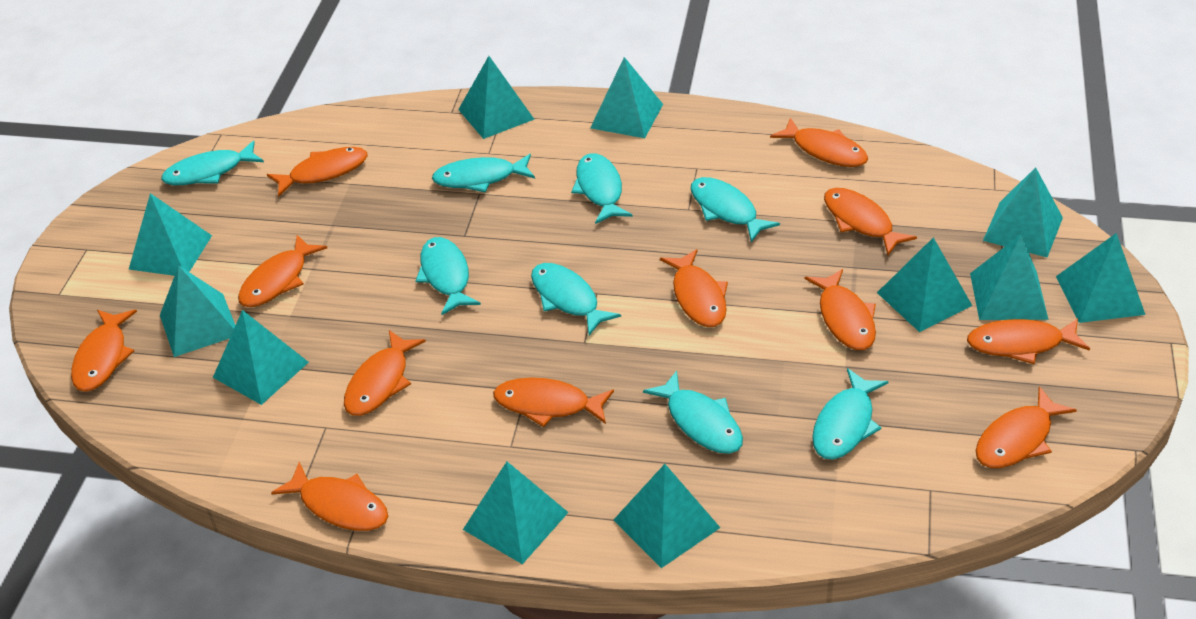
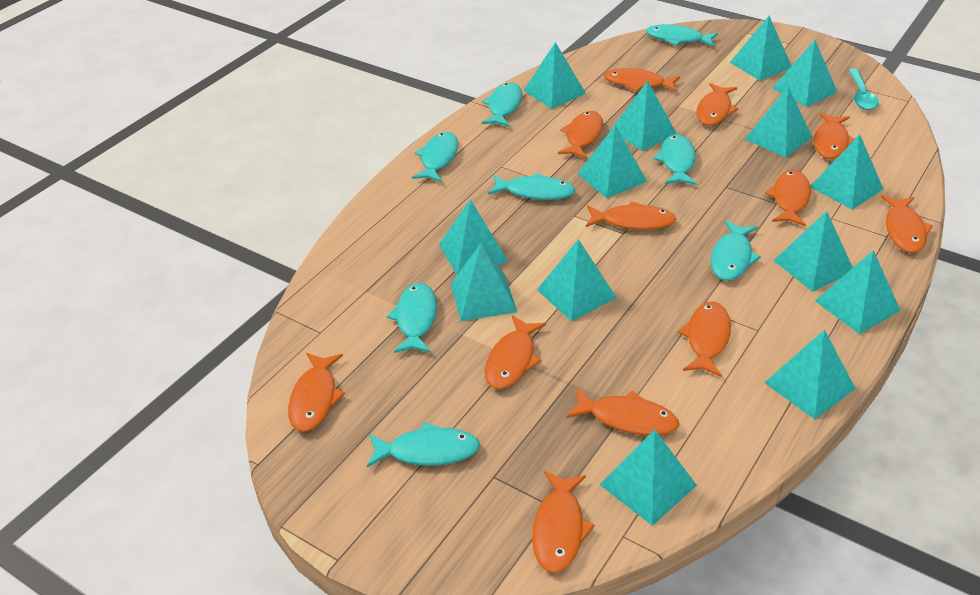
turquoise pyramid: [129,193,212,276] [160,265,235,357] [213,310,309,405] [458,56,534,139] [463,462,569,564] [590,57,663,138] [614,464,720,568] [877,237,972,332] [970,234,1049,320] [983,167,1063,257] [1056,233,1145,323] = 11 -> [439,199,508,275] [451,243,517,321] [524,42,586,109] [537,239,617,321] [577,125,647,198] [600,430,697,526] [610,81,677,151] [730,16,792,81] [745,87,812,158] [765,329,856,419] [773,40,837,107] [773,211,853,292] [810,134,883,210] [815,250,901,334] = 14
turquoise spoon: none = 0 -> [848,68,879,110] = 1

